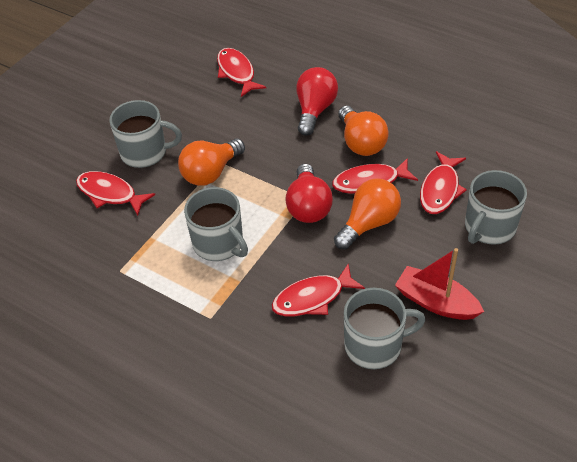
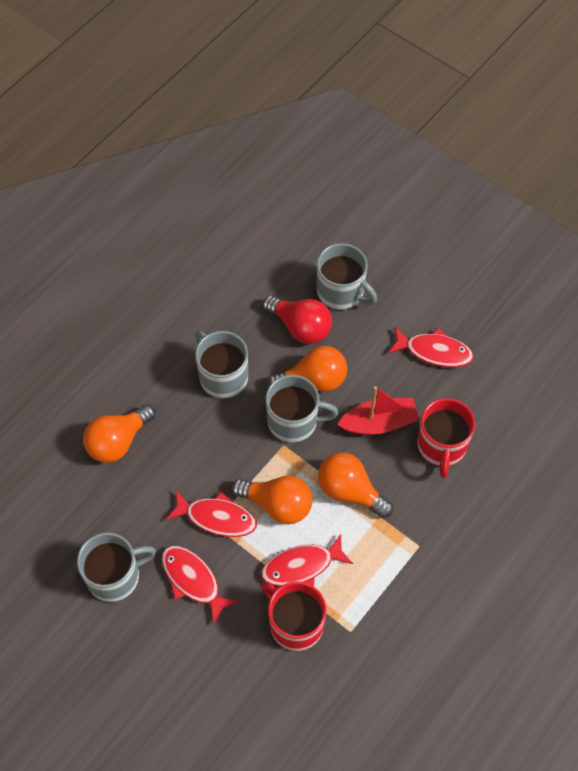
orange light bulb: [178,138,245,186] [334,178,401,250] [338,106,389,156] = 3 -> [83,404,155,463] [232,476,312,524] [267,346,347,392] [318,452,393,518] = 4
red fish: [76,171,155,216] [217,48,266,97] [272,263,365,316] [332,158,418,194] [420,151,467,214] = 5 -> [161,546,239,625] [166,490,257,537] [261,534,353,587] [388,327,474,367] = 4
red light bulb: [285,164,333,223] [296,67,338,136] = 2 -> [263,295,332,344] = 1
red mug: none = 0 -> [261,581,326,651] [417,398,475,478] = 2

